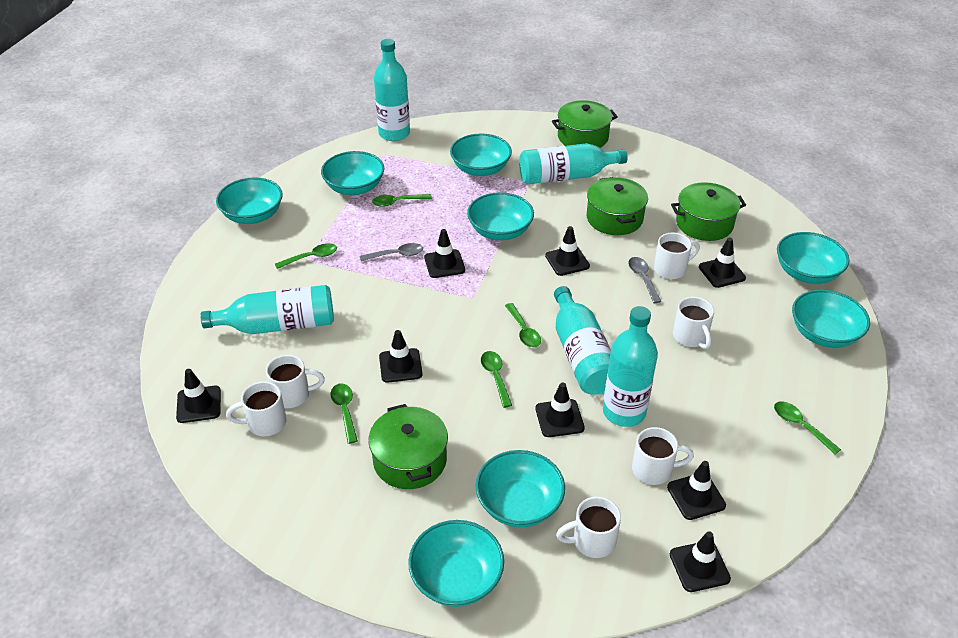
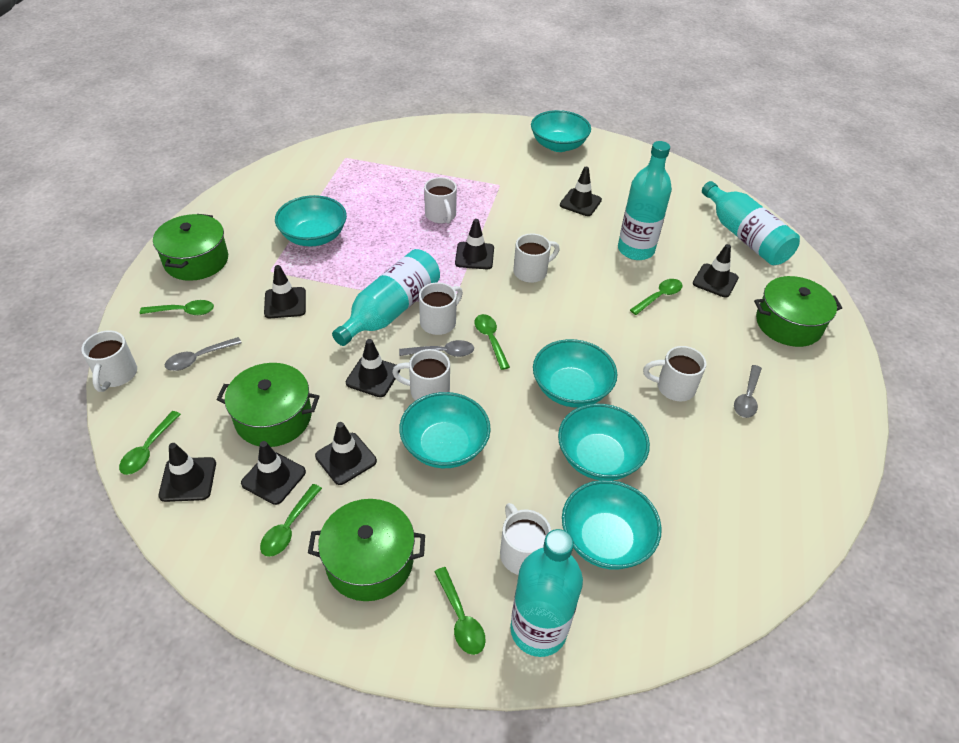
grey spoon: [360,243,423,261] [628,257,662,303] = 2 -> [165,337,242,371] [399,340,474,357] [734,365,762,418] = 3
turquoise bottle: [200,285,334,334] [374,39,410,141] [519,143,628,185] [554,286,611,395] [603,306,658,427] = 5 -> [332,249,440,346] [510,529,583,657] [618,141,672,260] [702,181,800,265] = 4
turquoise bowl: [216,177,282,224] [321,151,384,195] [408,520,504,607] [450,134,512,176] [467,192,534,240] [476,450,565,527] [777,232,849,284] [792,290,870,348] = 8 -> [275,195,347,246] [399,392,491,468] [531,110,591,152] [533,339,617,407] [558,404,650,481] [562,480,662,570] = 6
white mug: [226,381,287,436] [266,355,325,408] [556,496,621,558] [632,427,694,485] [654,233,700,279] [673,297,714,349] = 6 -> [81,330,137,392] [392,349,450,401] [419,282,463,335] [424,177,457,224] [500,503,551,575] [513,233,559,283] [643,346,706,401] = 7

